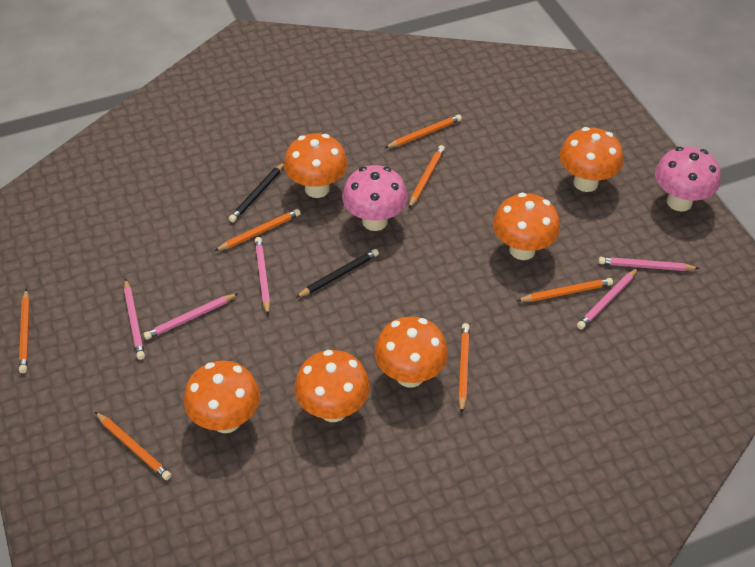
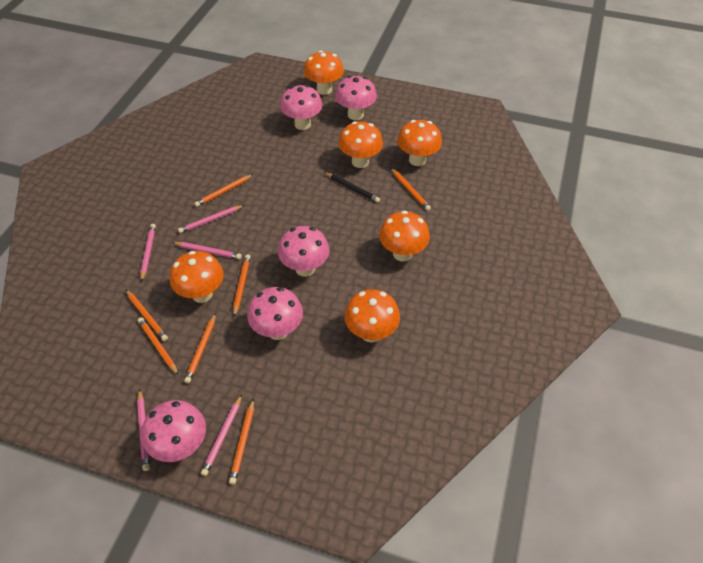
black pencil: [229,162,284,222] [295,249,379,298] = 2 -> [324,172,380,202] = 1
pink mushroom: [342,165,408,231] [655,146,721,212] = 2 -> [142,400,206,462] [247,287,303,340] [278,226,329,277] [280,85,323,130] [335,75,377,120] = 5

